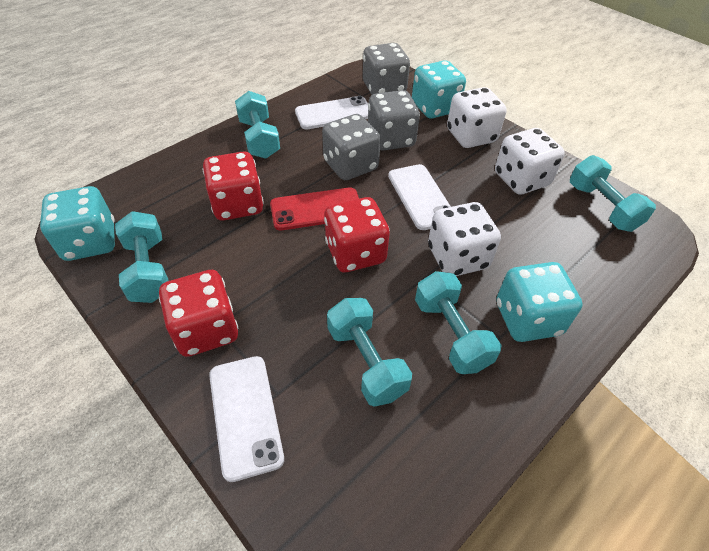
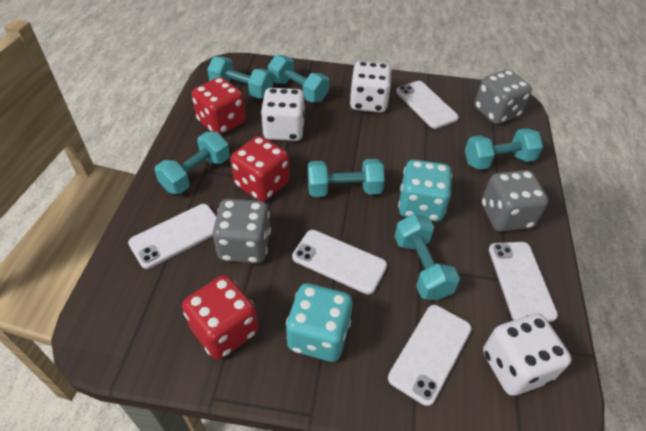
red phone: [270,187,359,230] = 1 -> none = 0
turquoise dice: [40,186,115,261] [412,60,466,119] [496,262,583,342] = 3 -> [286,283,353,362] [398,160,452,222] = 2
turquoise dumbbell: [115,211,169,303] [235,91,280,159] [327,298,412,407] [415,271,501,374] [570,155,656,232] = 5 -> [154,132,230,194] [207,56,273,98] [268,55,329,102] [308,159,385,197] [394,214,460,300] [465,128,543,170] = 6
white phone: [209,356,284,482] [295,96,368,129] [388,164,451,230] = 3 -> [128,204,217,269] [292,230,387,295] [388,305,472,406] [396,81,459,129] [489,242,558,322] = 5

